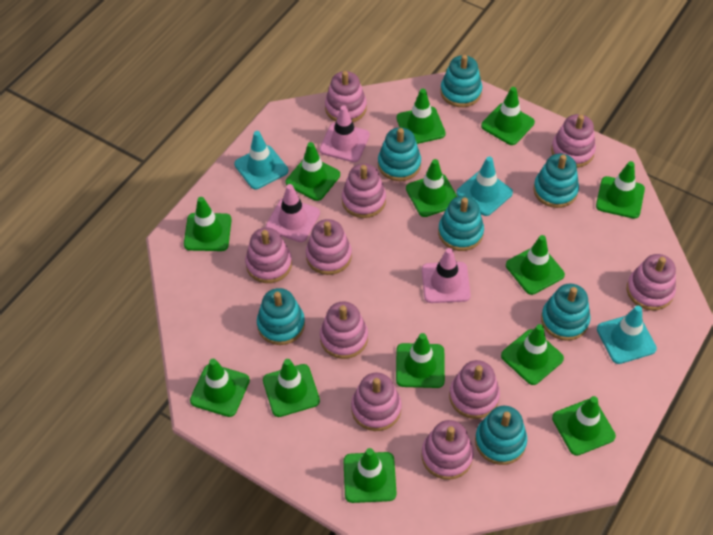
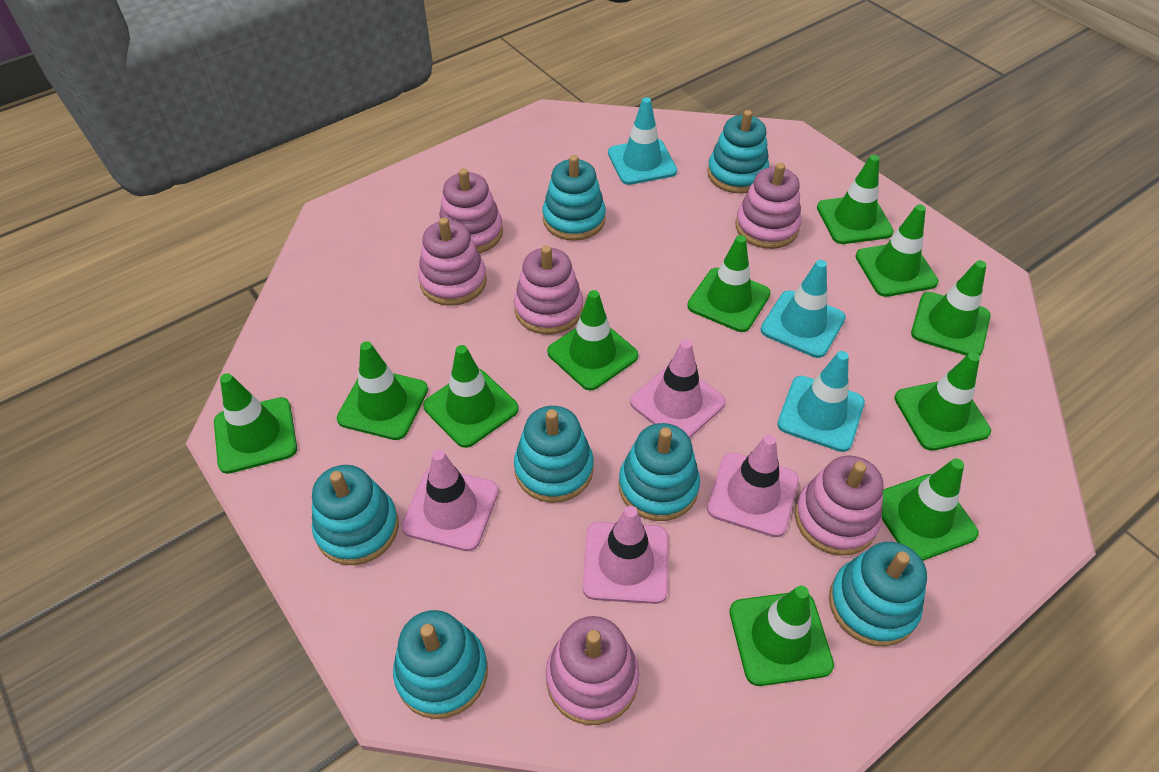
green traffic cone: [184,197,232,251] [190,359,250,417] [263,359,320,417] [286,142,340,201] [343,448,397,503] [396,89,446,144] [396,333,445,388] [406,159,457,217] [481,87,535,145] [501,324,564,385] [506,235,565,295] [552,396,616,456] [596,161,645,219] = 13 -> [214,373,297,474] [337,341,428,440] [423,345,519,448] [547,290,638,391] [687,235,771,332] [729,586,834,686] [817,155,894,244] [855,204,939,297] [882,458,979,561] [894,352,991,451] [911,260,990,356] = 11
pink stacking toy: [245,228,292,283] [306,219,352,275] [320,301,368,359] [325,71,367,122] [342,164,386,218] [351,372,402,431] [421,420,474,480] [449,360,500,419] [551,114,596,168] [627,254,676,311] = 10 -> [418,217,487,306] [439,168,503,253] [514,245,583,335] [546,616,639,725] [735,163,801,249] [795,455,884,556] = 6
pink traffic cone: [266,184,320,242] [320,105,370,162] [422,248,471,303] = 3 -> [401,450,499,551] [583,506,668,604] [630,340,726,438] [707,435,799,537] = 4

